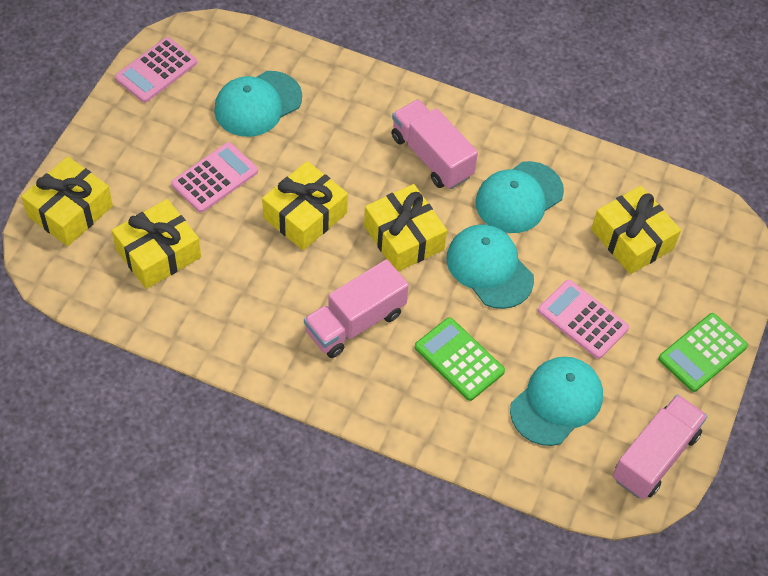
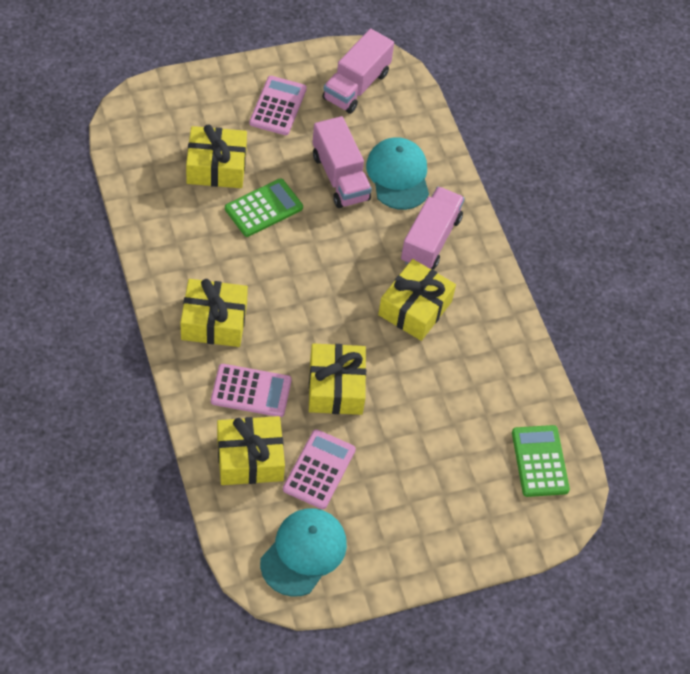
turquoise cap: [214,71,302,137] [447,224,534,309] [475,161,564,233] [510,356,603,446] = 4 -> [260,508,347,597] [366,137,429,210] = 2

